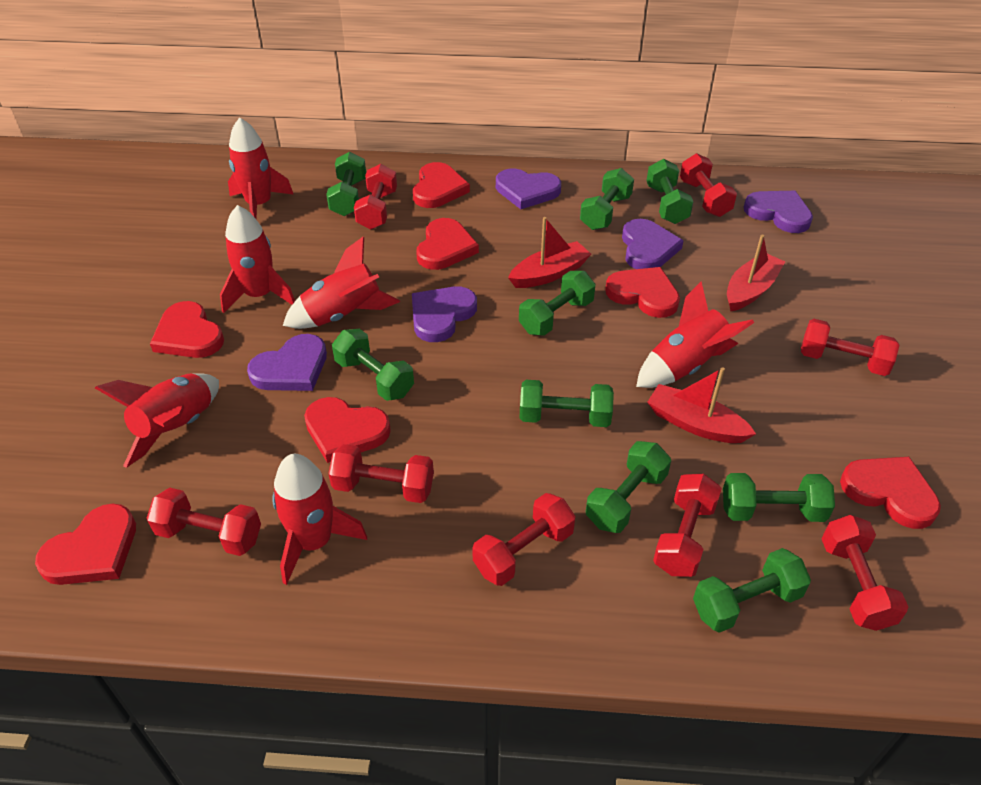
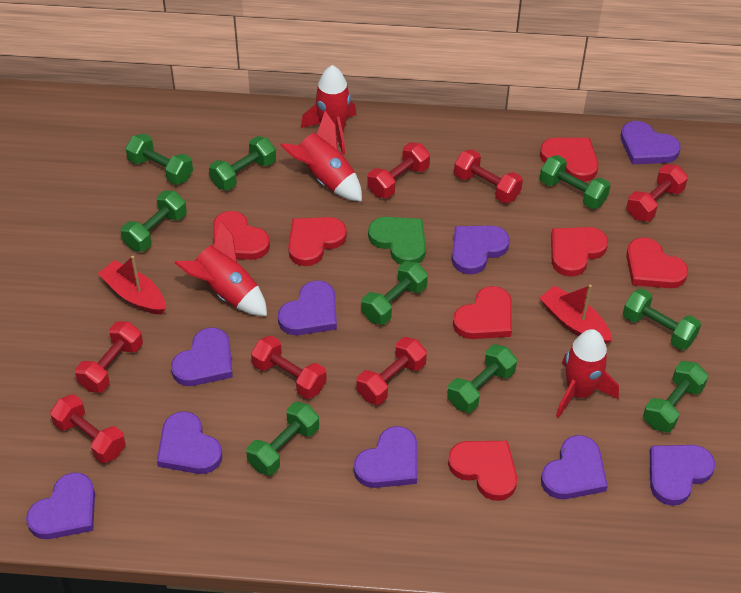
green heart: none = 0 -> [368,217,426,265] = 1
purple heart: [247,334,327,391] [412,286,477,342] [496,169,561,209] [622,219,684,269] [744,191,813,233] = 5 -> [26,472,95,539] [157,411,222,474] [171,328,233,386] [278,280,337,335] [354,426,417,488] [452,226,510,274] [541,435,608,499] [620,121,681,164] [650,445,715,506] = 9
red boat: [508,217,591,288] [648,367,756,443] [727,235,785,312] = 3 -> [98,256,166,315] [539,285,612,344] = 2
red dumbbell: [146,488,261,556] [328,444,434,503] [354,164,397,230] [472,493,576,586] [653,474,722,577] [680,153,737,217] [801,319,899,376] [822,515,908,631] = 8 -> [50,394,126,463] [75,321,143,393] [251,335,327,399] [356,337,427,405] [367,142,430,198] [454,149,523,203] [626,164,688,222] = 7
red rocket: [95,373,219,468] [220,205,295,313] [228,117,294,219] [272,454,367,585] [283,237,400,329] [636,281,754,388] = 6 -> [175,221,267,316] [280,111,362,202] [301,65,356,155] [556,329,619,418] = 4

